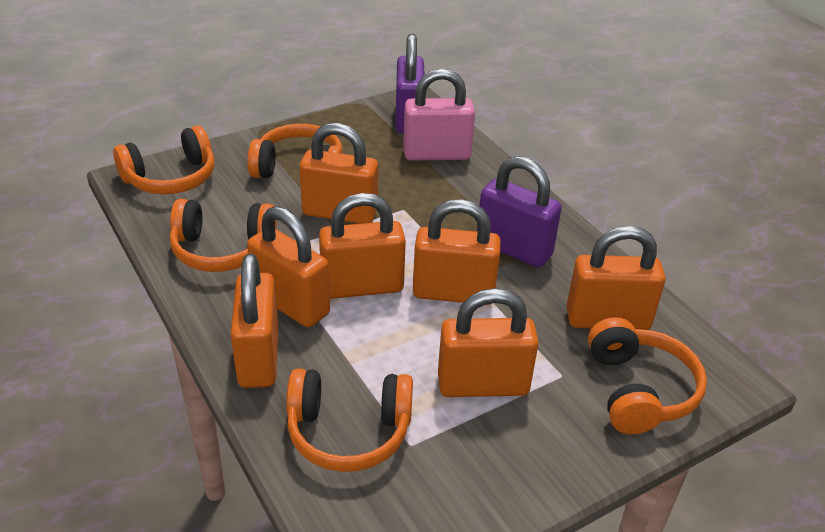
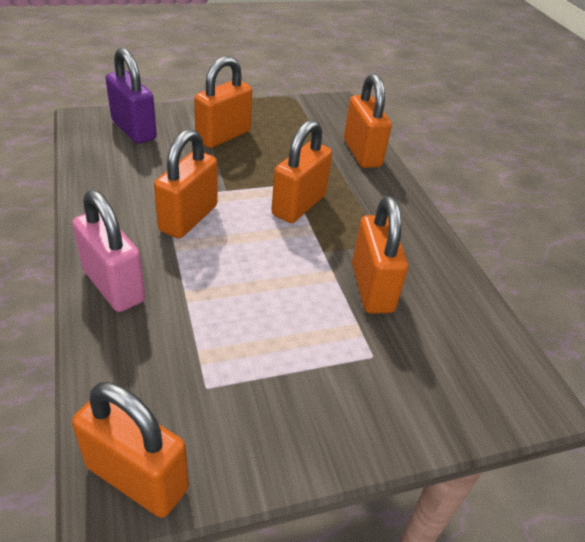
orange headphones: [113,125,214,194] [170,199,277,272] [247,124,343,179] [286,369,413,472] [588,317,707,435] = 5 -> none = 0
orange padlock: [231,254,279,388] [247,206,330,327] [299,123,378,224] [319,193,406,299] [413,199,501,305] [438,288,539,397] [566,226,666,330] = 7 -> [72,382,189,518] [154,129,217,238] [194,56,252,148] [271,120,332,223] [344,74,392,168] [352,196,408,314] = 6
purple padlock: [396,34,424,134] [477,156,562,267] = 2 -> [106,47,157,144] = 1

